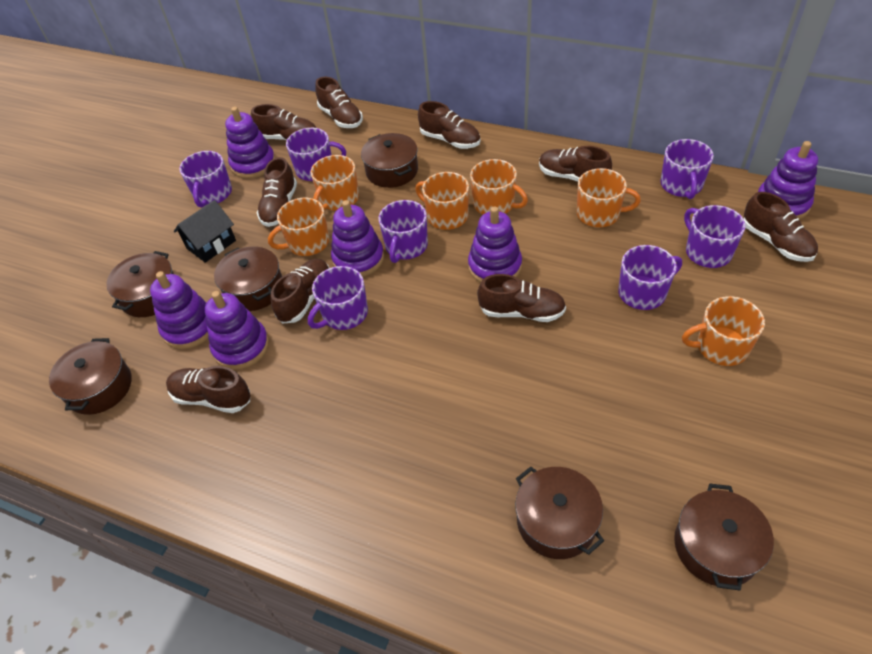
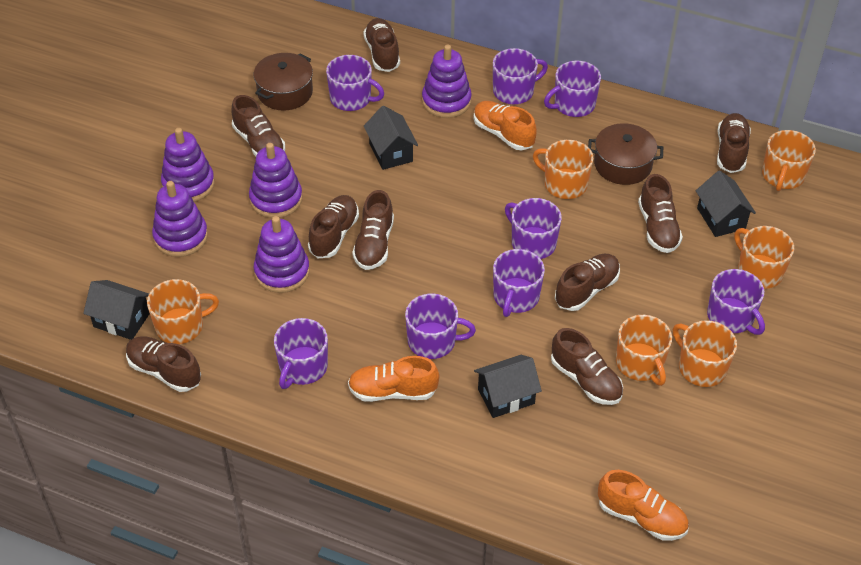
black house: [174,200,236,263] = 1 -> [83,280,150,340] [364,106,418,170] [474,355,542,418] [696,170,756,237] = 4
brown pot: [49,338,131,415] [106,251,174,317] [214,247,282,311] [361,133,418,188] [515,467,604,559] [674,484,774,591] = 6 -> [254,53,313,111] [588,123,663,185] = 2
orange shoe: none = 0 -> [348,356,439,402] [473,101,537,150] [598,470,689,541] = 3
purple mug: [180,151,232,207] [286,128,346,181] [308,266,368,330] [379,200,428,263] [618,245,682,310] [660,139,714,199] [684,205,746,268] = 7 -> [274,318,328,389] [326,55,384,111] [405,294,476,359] [493,48,548,105] [493,249,545,317] [505,198,562,259] [544,61,601,117] [707,269,765,335] = 8
purple stacking toy: [150,271,208,349] [205,291,269,370] [225,107,275,179] [331,200,384,277] [468,206,522,283] [758,141,818,220] = 6 -> [152,181,208,257] [161,128,215,202] [249,143,302,218] [254,216,310,293] [422,44,472,118] = 5

